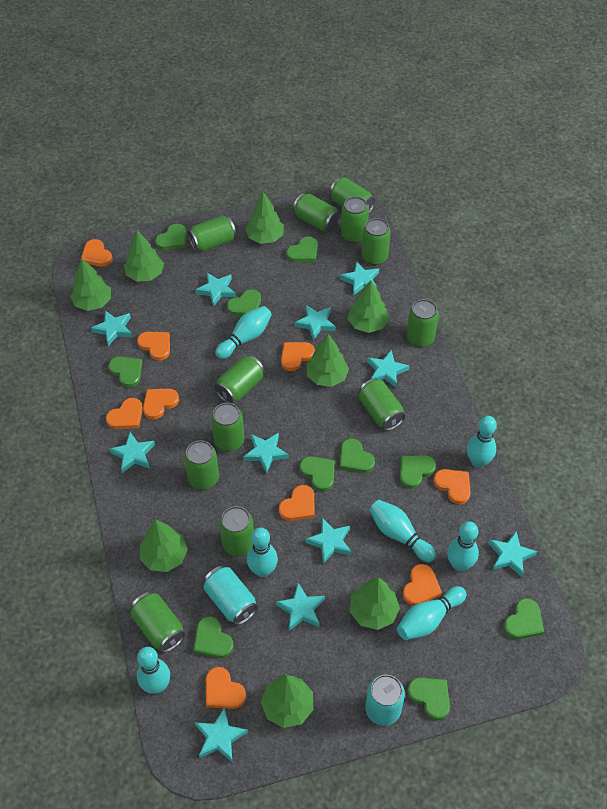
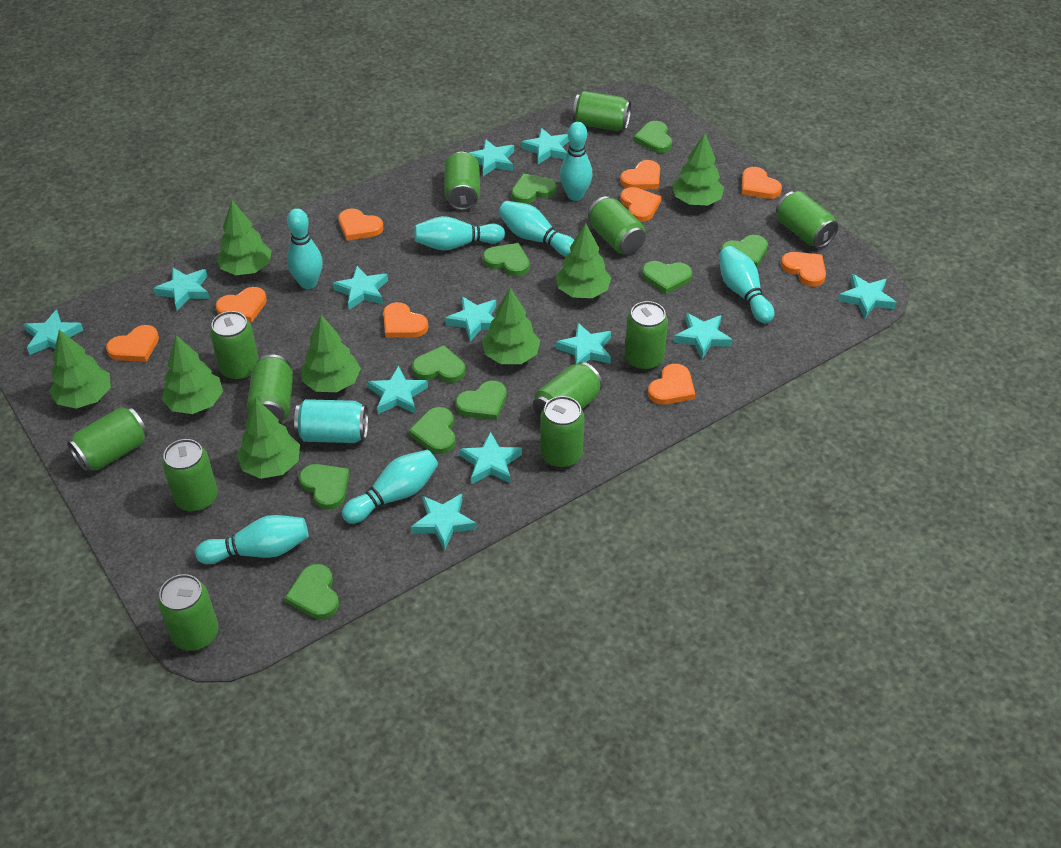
turquoise can: [203,566,258,625] [365,675,405,726] = 2 -> [294,399,368,443] = 1
turquoise star: [91,310,132,346] [110,432,155,473] [195,273,236,307] [195,707,248,762] [243,433,289,473] [276,583,325,631] [295,305,336,340] [305,518,351,564] [340,261,379,295] [367,350,409,388] [489,531,537,577] = 11 -> [24,309,83,355] [153,267,210,310] [333,266,388,310] [368,366,428,414] [411,494,477,550] [445,296,496,342] [459,432,522,484] [468,139,514,176] [521,128,569,164] [556,323,611,364] [674,313,732,359] [838,274,896,318] = 12

